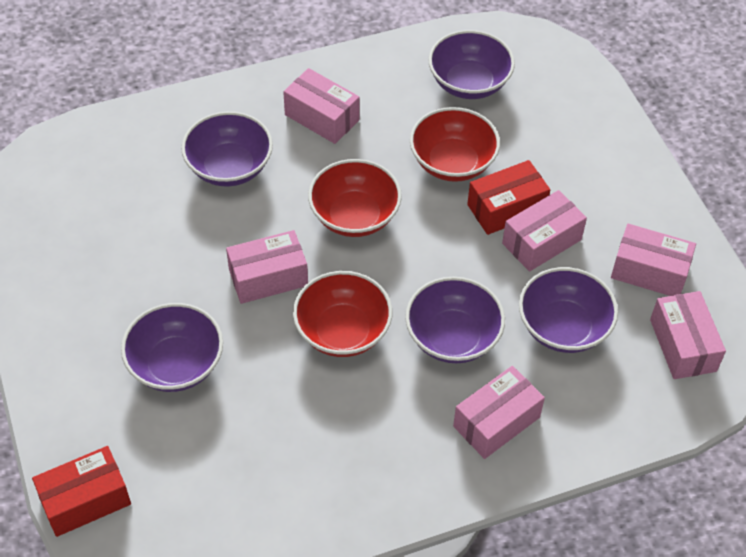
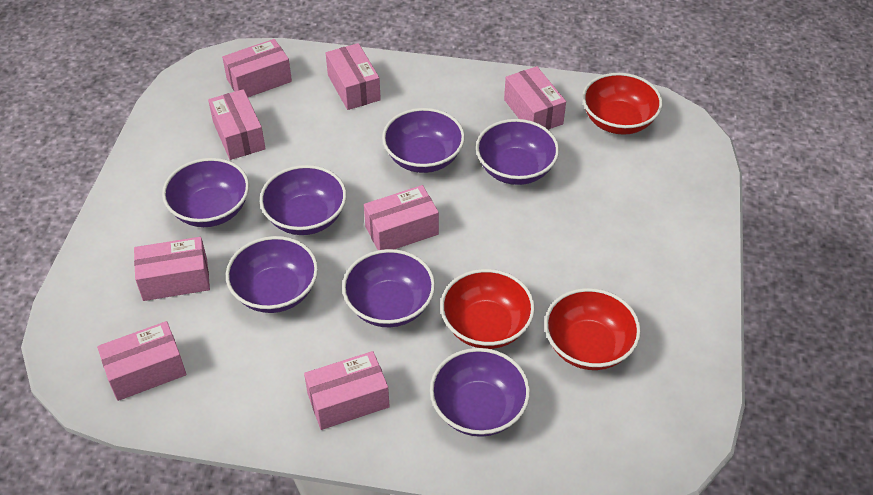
pink box: [226,230,308,304] [283,68,360,144] [453,366,545,459] [502,190,587,272] [611,224,696,296] [650,291,726,379] = 6 -> [97,321,187,401] [134,237,210,301] [208,89,266,160] [222,39,292,97] [304,351,390,430] [326,43,381,110] [364,185,439,250] [504,66,566,130] = 8
purple bowl: [121,303,223,392] [181,112,273,187] [405,277,505,363] [428,30,515,99] [519,267,618,353] = 5 -> [162,158,249,227] [226,236,318,313] [260,165,347,235] [342,249,435,327] [382,108,465,173] [430,348,530,437] [476,119,559,185] = 7
red box: [32,446,131,537] [467,160,550,235] = 2 -> none = 0

